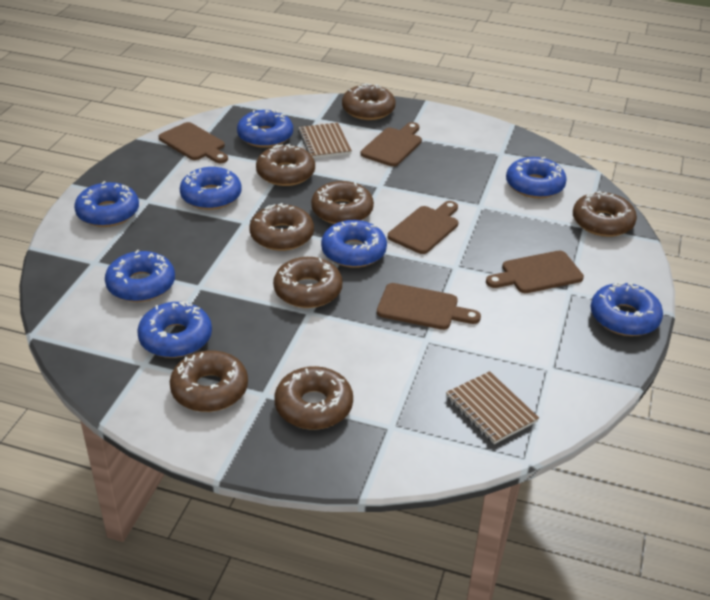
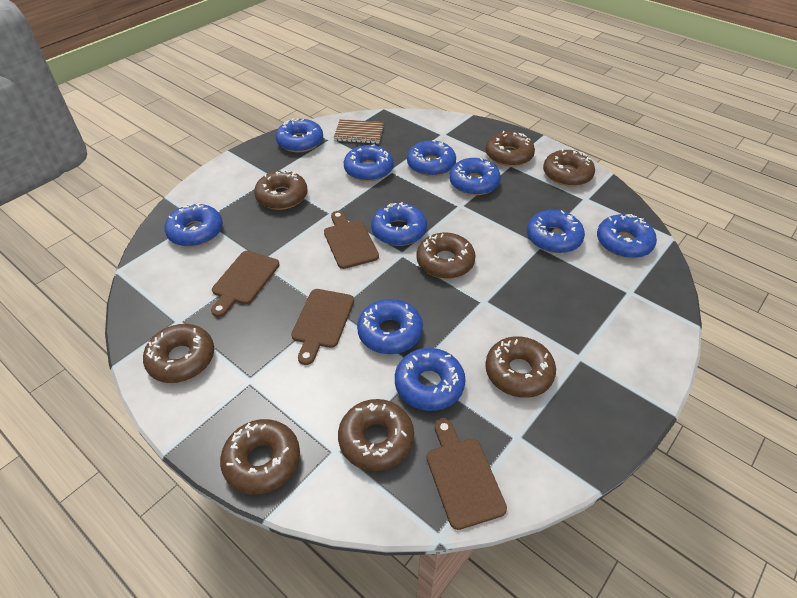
blue donut: [74,181,139,227] [105,250,175,302] [137,302,212,358] [180,167,242,210] [237,110,293,148] [321,220,387,268] [506,157,567,198] [591,282,663,336] = 8 -> [164,203,223,247] [276,118,323,152] [344,144,394,181] [357,299,423,354] [371,202,427,246] [395,348,466,411] [407,140,456,176] [449,158,501,195] [527,210,585,253] [597,214,657,258] = 10
brown cutting board: [159,122,228,163] [361,122,422,167] [377,283,481,330] [388,201,459,254] [486,251,584,293] = 5 -> [211,251,280,317] [291,289,354,365] [324,211,379,269] [426,419,507,530] = 4
brown notebook: [298,123,352,159] [446,371,539,444] = 2 -> [334,119,384,144] = 1

